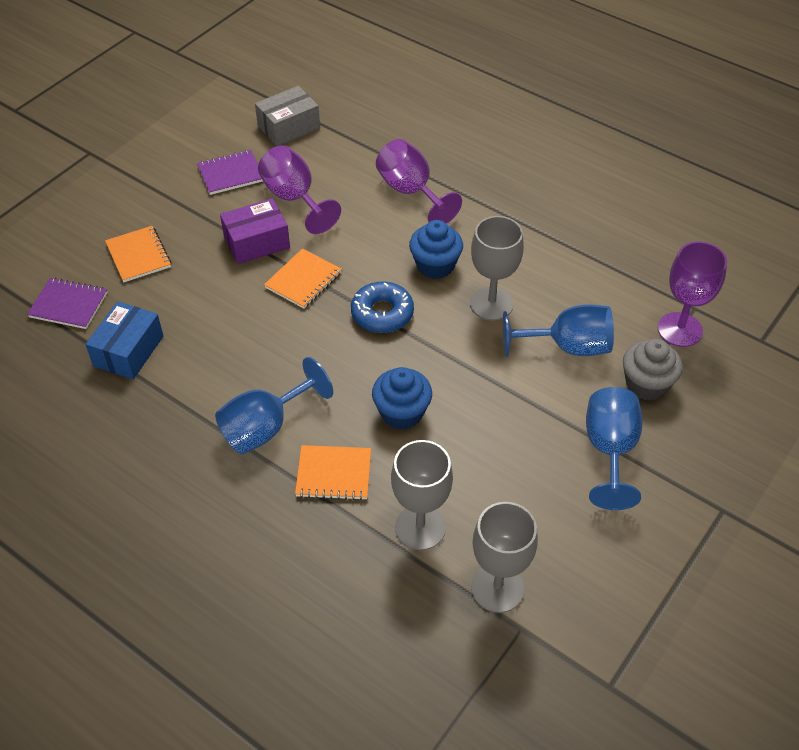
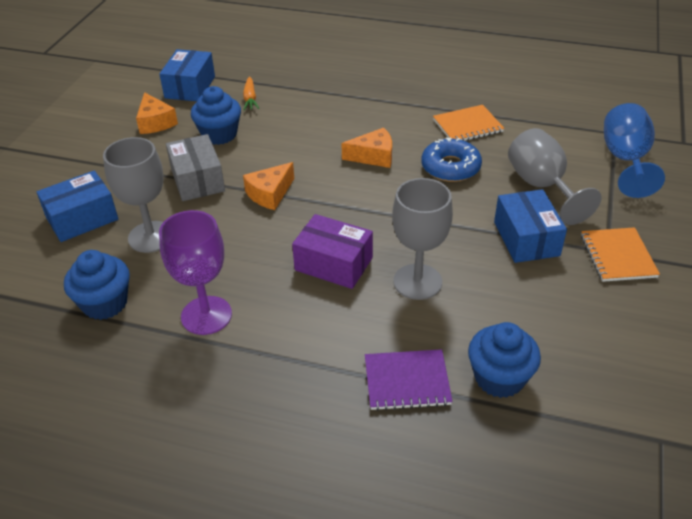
blue box: [85,301,163,379] = 1 -> [37,170,118,242] [159,49,215,101] [494,189,567,263] = 3
blue cupcake: [372,367,432,430] [409,220,463,279] = 2 -> [64,250,130,320] [191,86,241,145] [468,322,541,398] = 3
blue goblet: [215,357,333,454] [503,304,614,357] [586,387,642,510] = 3 -> [604,103,665,198] = 1
grey cupcake: [623,339,683,401] = 1 -> none = 0
orange carrot: none = 0 -> [243,77,259,110] = 1
orange cheese: none = 0 -> [136,92,178,134] [243,162,294,210] [341,128,392,168] = 3
orange notebook: [105,226,171,282] [264,248,342,309] [295,445,371,500] = 3 -> [433,105,504,141] [581,227,660,282] = 2
purple goblet: [258,145,341,234] [376,139,462,224] [658,241,727,347] = 3 -> [159,210,232,335] = 1
purple notebook: [27,278,108,329] [197,150,263,195] = 2 -> [365,349,453,411] = 1

